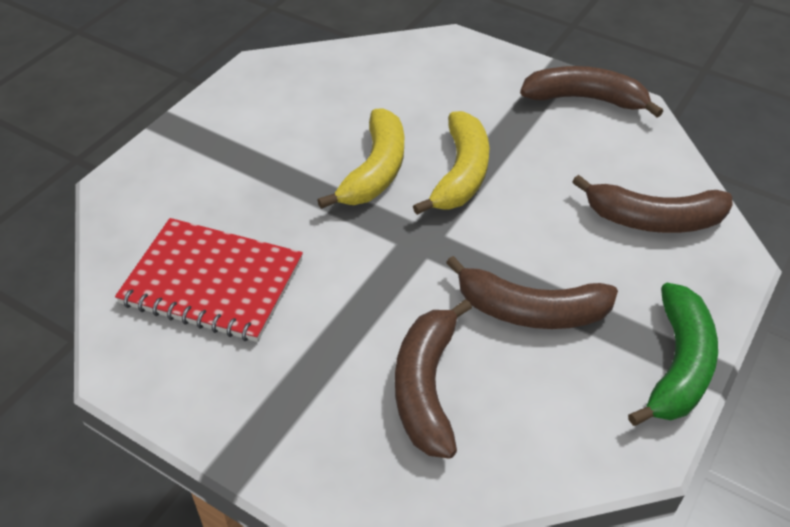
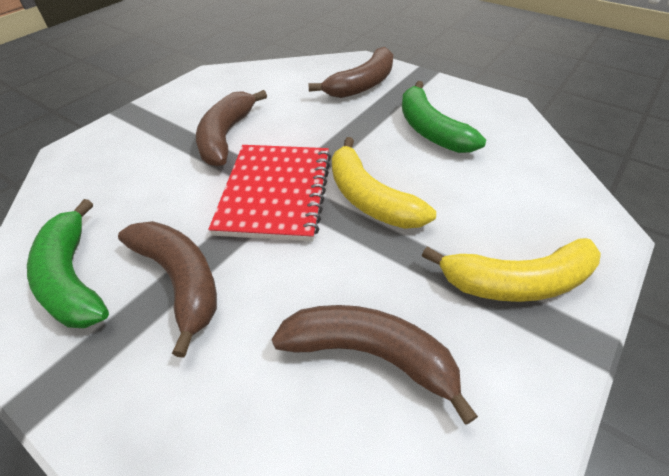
green banana: [628,283,718,426] = 1 -> [27,199,109,328] [402,81,486,153] = 2

